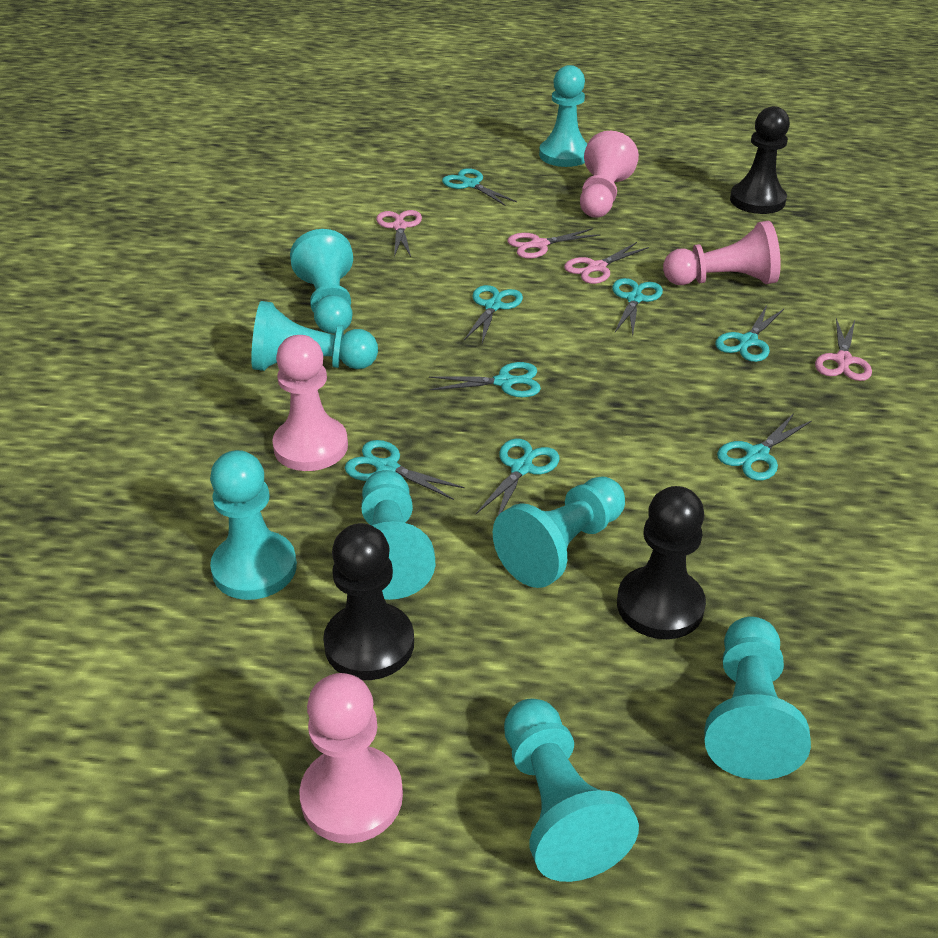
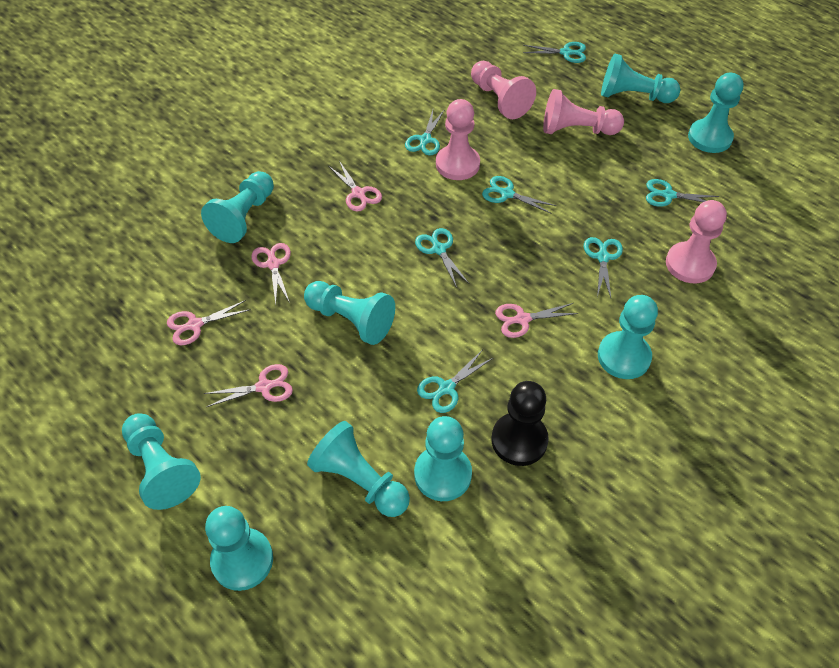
black pawn: [323,523,414,680] [617,486,706,639] [730,106,790,214] = 3 -> [492,381,549,466] = 1
pink scissors: [376,210,422,257] [507,228,600,259] [564,242,649,284] [815,318,872,381] = 4 -> [167,300,251,345] [204,364,293,407] [251,243,291,304] [329,161,382,211] [495,303,579,338] = 5
turquoise pawn: [210,450,297,600] [251,301,378,371] [290,229,353,334] [361,470,435,600] [493,476,625,588] [504,698,639,882] [539,65,588,167] [705,616,811,780] = 8 -> [122,413,201,510] [201,171,274,243] [205,506,273,591] [304,281,395,345] [307,421,410,517] [414,416,472,501] [598,295,658,379] [601,54,680,103] [688,72,743,153] = 9
turquoise scissors: [345,440,465,500] [429,362,541,397] [442,168,517,206] [464,285,523,343] [476,439,560,515] [612,278,663,335] [715,305,784,362] [717,413,812,481] = 8 -> [405,109,445,156] [415,228,469,288] [417,350,493,413] [482,176,556,214] [523,42,586,63] [584,237,623,298] [646,179,720,207] = 7

